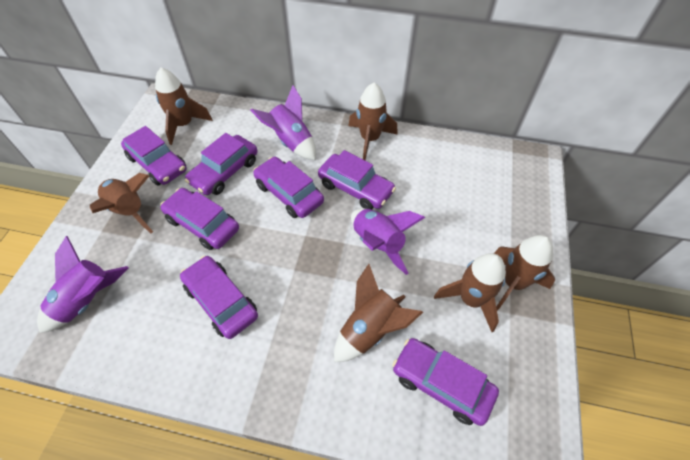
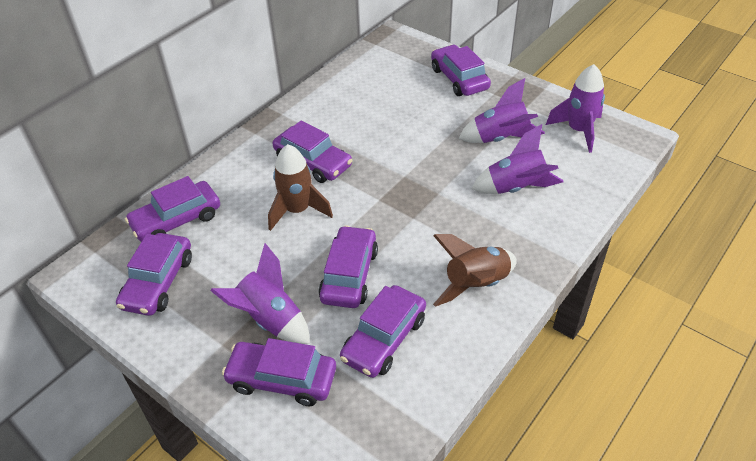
brown rocket: [90,173,153,233] [155,68,213,145] [334,264,423,362] [348,83,398,160] [434,253,506,332] [494,235,555,310] = 6 -> [268,144,333,231] [433,234,517,307] = 2
purple rocket: [37,236,128,333] [250,85,316,160] [351,209,425,275] = 3 -> [210,243,310,344] [459,78,545,143] [471,124,563,194] [546,64,605,153] = 4

